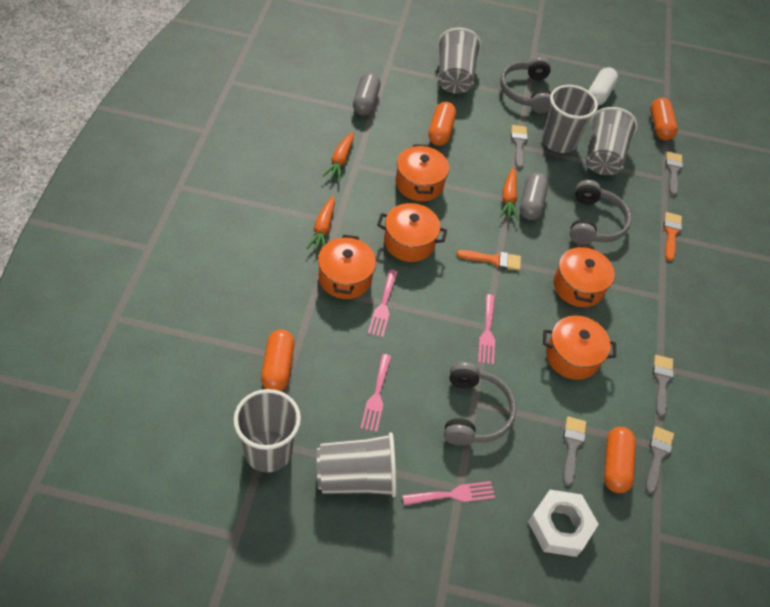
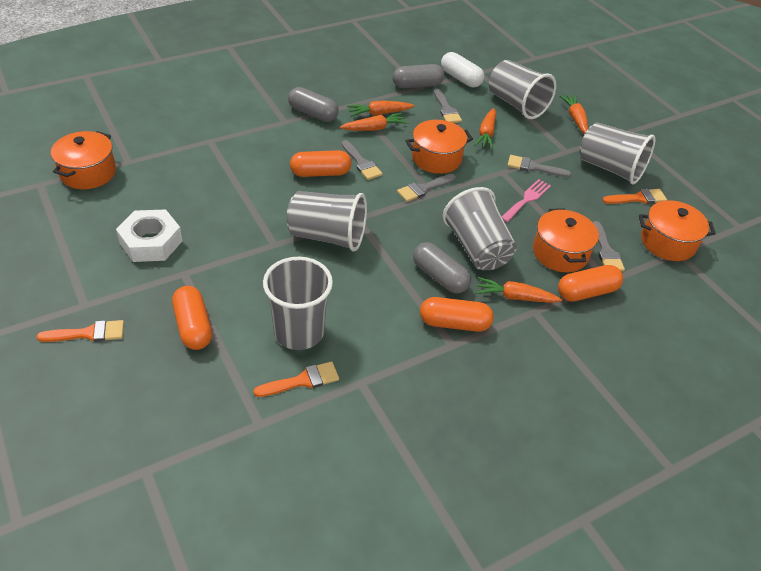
grey capsule: [353,72,381,116] [520,173,548,220] = 2 -> [288,87,339,122] [393,64,445,88] [413,242,471,294] = 3
grey headphones: [444,362,516,446] [500,57,551,113] [570,180,631,245] = 3 -> none = 0
orange brush: [457,250,521,271] [663,212,682,261] = 2 -> [37,320,124,342] [253,361,339,397] [602,189,667,204] = 3
orange carrot: [306,196,335,251] [323,132,354,181] [500,168,518,221] = 3 -> [340,113,408,131] [347,101,415,117] [474,108,496,149] [476,277,562,303] [560,95,588,134] = 5
orange pot: [318,235,376,299] [377,203,447,262] [396,144,449,201] [543,316,616,380] [553,244,615,307] = 5 -> [51,131,116,189] [406,120,473,174] [533,208,599,272] [639,200,716,261] = 4
pink fork: [360,354,391,432] [368,270,398,338] [402,481,495,506] [478,294,495,365] = 4 -> [502,179,551,223] = 1

